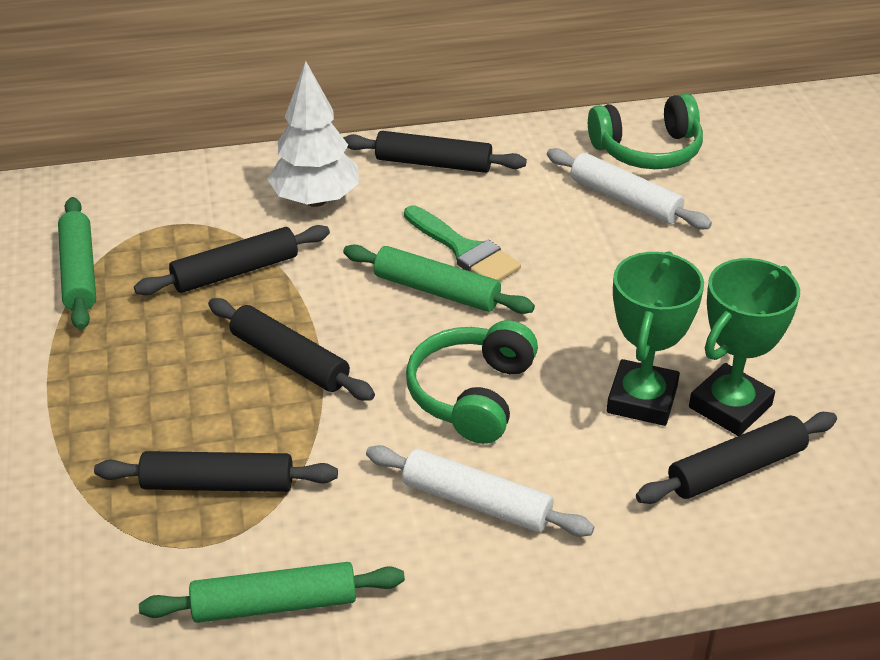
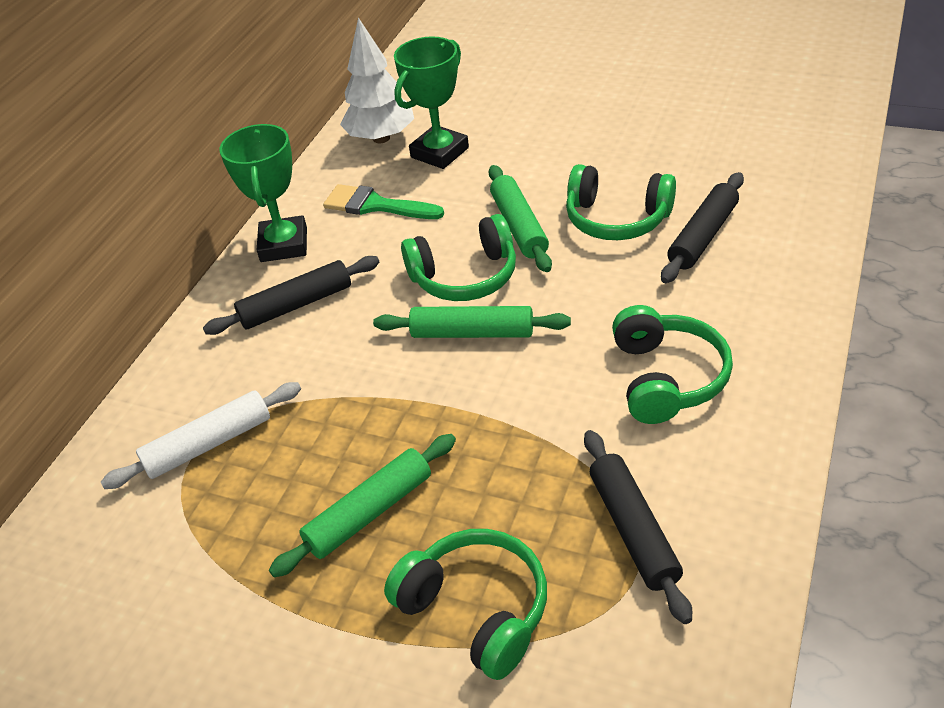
black rolling pin: [94,451,338,492] [134,225,330,295] [208,298,375,401] [343,131,527,173] [636,412,837,504] = 5 -> [203,256,379,335] [584,430,692,624] [661,172,744,283] = 3
green headphones: [406,320,538,444] [588,94,703,169] = 2 -> [384,529,547,680] [401,214,516,301] [566,164,676,240] [612,305,733,424] = 4
white rolling pin: [366,445,594,537] [547,148,712,230] = 2 -> [101,382,301,489] = 1

